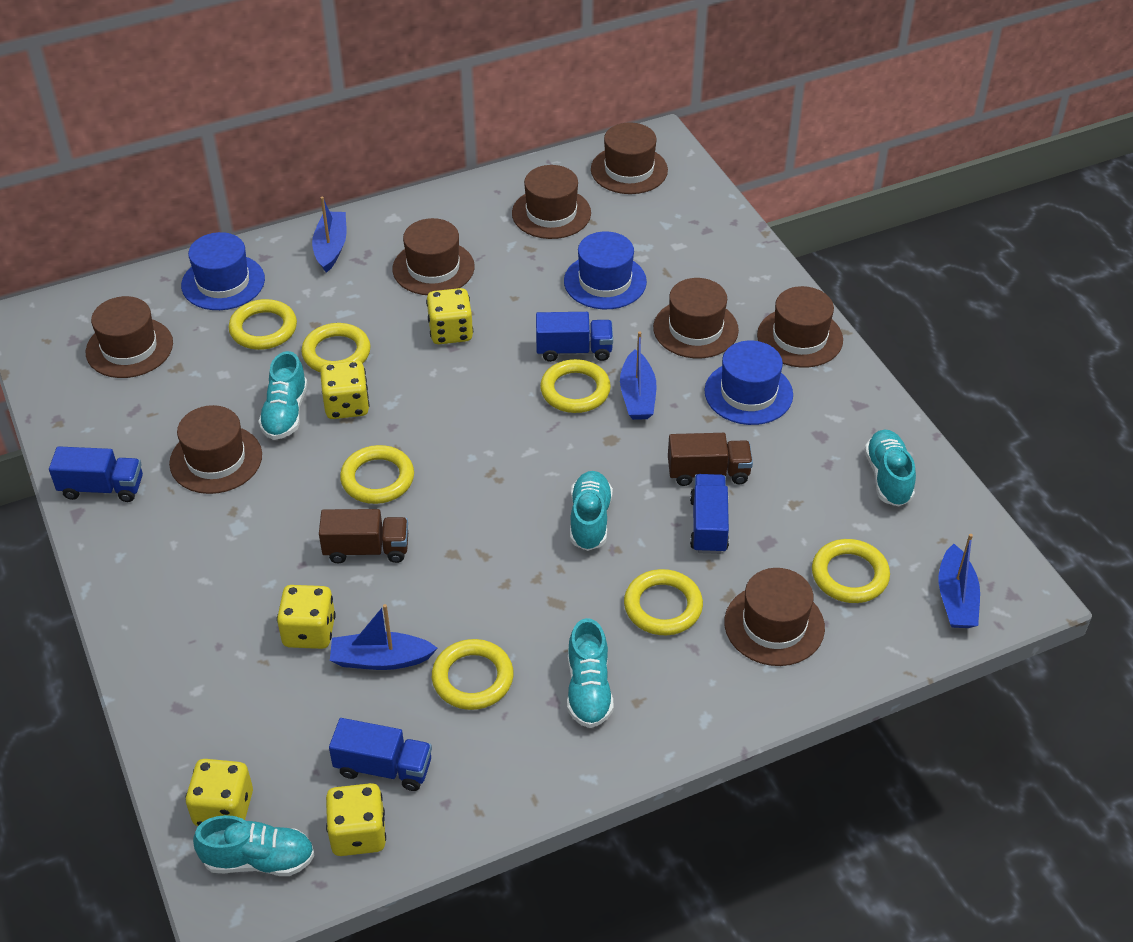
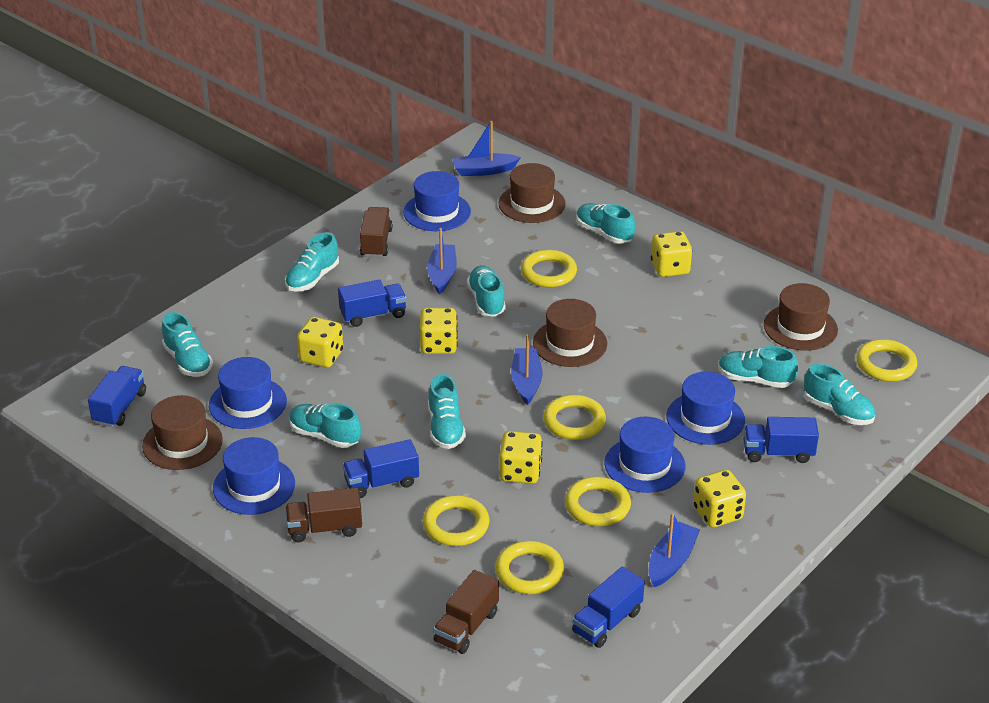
blue hat: [181,232,265,310] [564,231,647,309] [705,341,793,425] = 3 -> [209,357,287,429] [213,437,295,515] [403,171,471,231] [605,417,685,493] [666,372,745,445] = 5
blue truck: [49,446,143,502] [329,718,432,791] [536,312,613,362] [690,474,729,554] = 4 -> [88,366,146,427] [338,279,407,327] [343,439,419,498] [572,567,645,648] [743,417,819,463] = 5
brown hat: [86,296,173,378] [169,405,262,494] [392,218,475,295] [512,165,591,239] [591,122,668,194] [653,278,739,358] [724,568,825,666] [757,286,843,368] = 8 -> [142,395,223,470] [499,163,566,223] [533,299,607,367] [764,283,838,351] = 4
brown truck: [319,509,408,564] [668,433,753,486] = 2 -> [285,488,362,542] [360,207,393,257] [433,570,499,654] = 3
turquoise shoe: [193,815,315,876] [258,351,308,440] [567,618,613,728] [570,471,613,551] [865,430,916,507] = 5 -> [162,312,213,377] [285,232,339,292] [289,403,361,448] [428,374,466,449] [467,266,506,317] [576,203,635,244] [718,346,798,388] [804,363,875,425] = 8
yellow ring: [228,299,297,350] [301,323,371,372] [340,445,414,504] [432,639,514,710] [540,359,611,413] [624,569,703,635] [812,539,890,603] = 7 -> [423,495,489,546] [495,541,564,594] [521,250,577,287] [543,395,606,440] [565,477,631,526] [856,339,917,382] = 6

